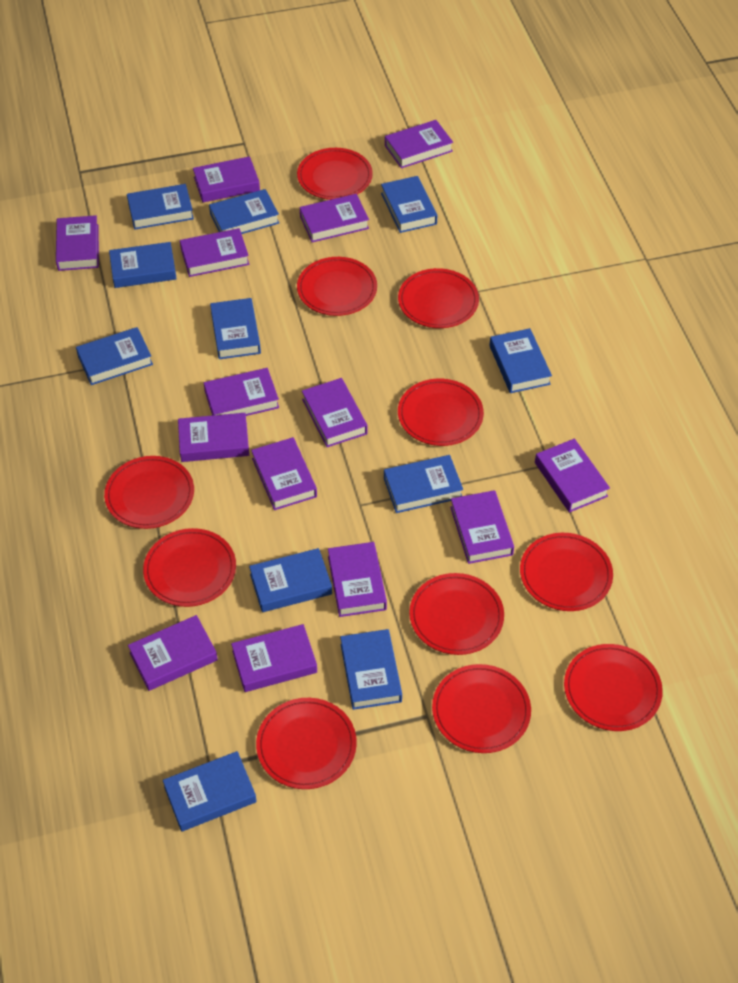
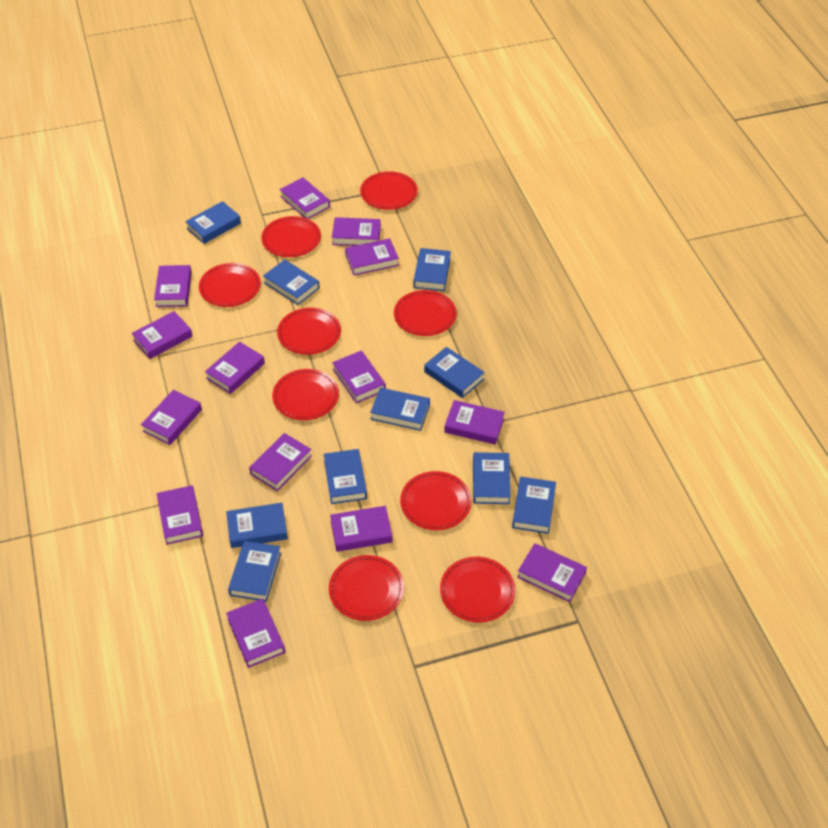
blue book: [76,327,153,385] [109,242,177,288] [127,184,194,230] [163,751,257,832] [209,189,279,234] [210,298,261,359] [249,548,332,612] [340,629,402,710] [381,176,437,233] [384,455,463,513] [489,328,552,393] = 11 -> [185,201,241,244] [226,503,288,548] [228,541,281,602] [263,259,320,305] [324,449,367,504] [370,388,430,431] [413,248,451,291] [424,347,485,398] [473,452,510,504] [512,477,556,534] = 10
red plate: [104,456,194,529] [143,528,236,607] [256,698,357,789] [297,148,373,200] [297,257,377,316] [398,268,479,328] [398,379,484,446] [409,573,504,655] [432,664,531,753] [520,533,613,611] [564,644,663,731] = 11 -> [199,263,261,307] [261,216,321,257] [272,369,339,420] [277,308,341,355] [329,555,404,621] [360,171,418,210] [394,290,457,336] [400,471,472,530] [440,557,515,622] = 9

